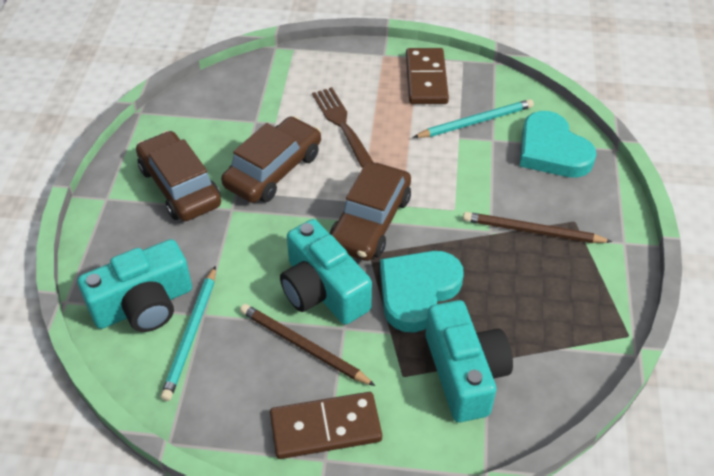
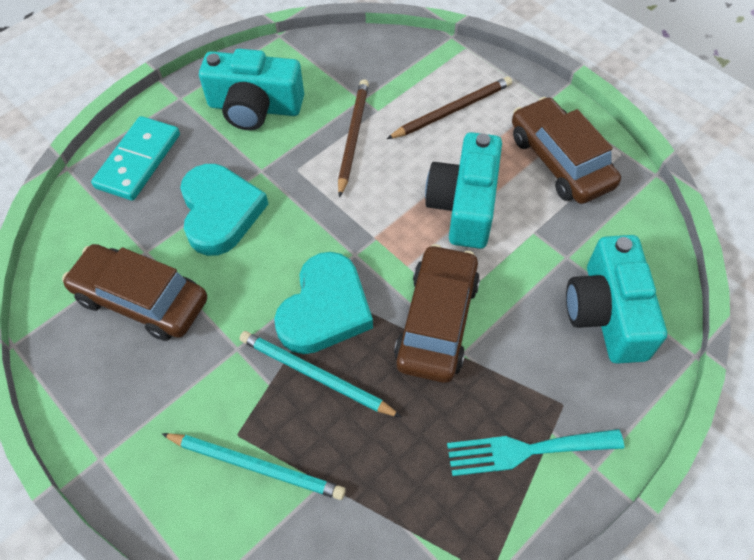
brown domino: [270,392,382,459] [406,48,449,104] = 2 -> none = 0
brown fork: [312,87,374,168] = 1 -> none = 0
turquoise domino: none = 0 -> [91,116,180,201] = 1
turquoise fork: none = 0 -> [447,429,624,476] = 1

